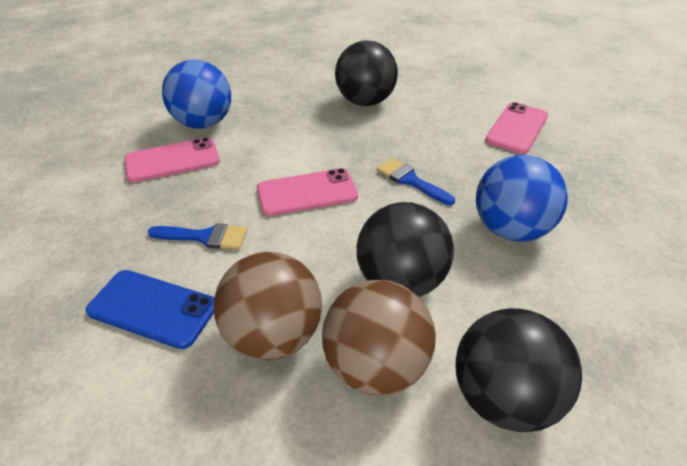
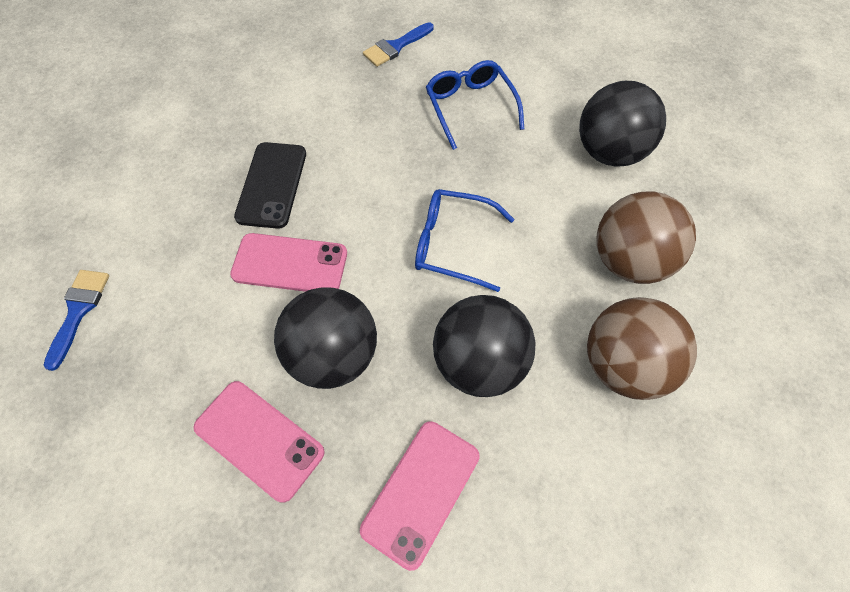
black phone: none = 0 -> [234,142,306,229] = 1
blue ball: [162,59,231,129] [476,155,568,242] = 2 -> none = 0
blue glasses: none = 0 -> [415,189,514,292] [426,60,524,150] = 2
blue phone: [86,270,214,349] = 1 -> none = 0

